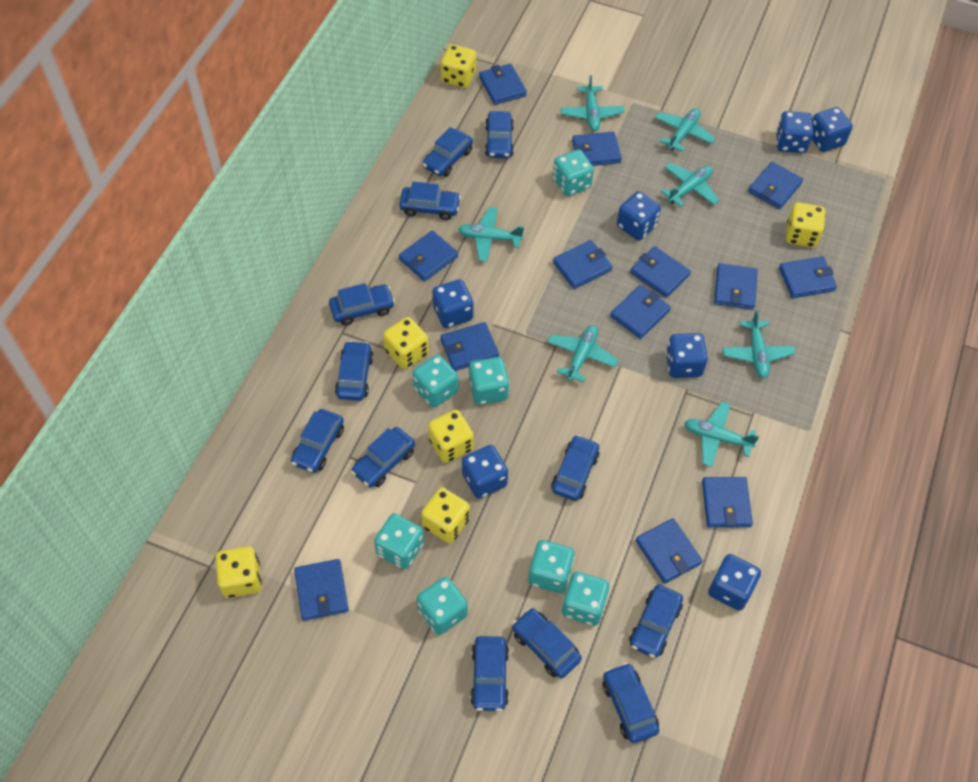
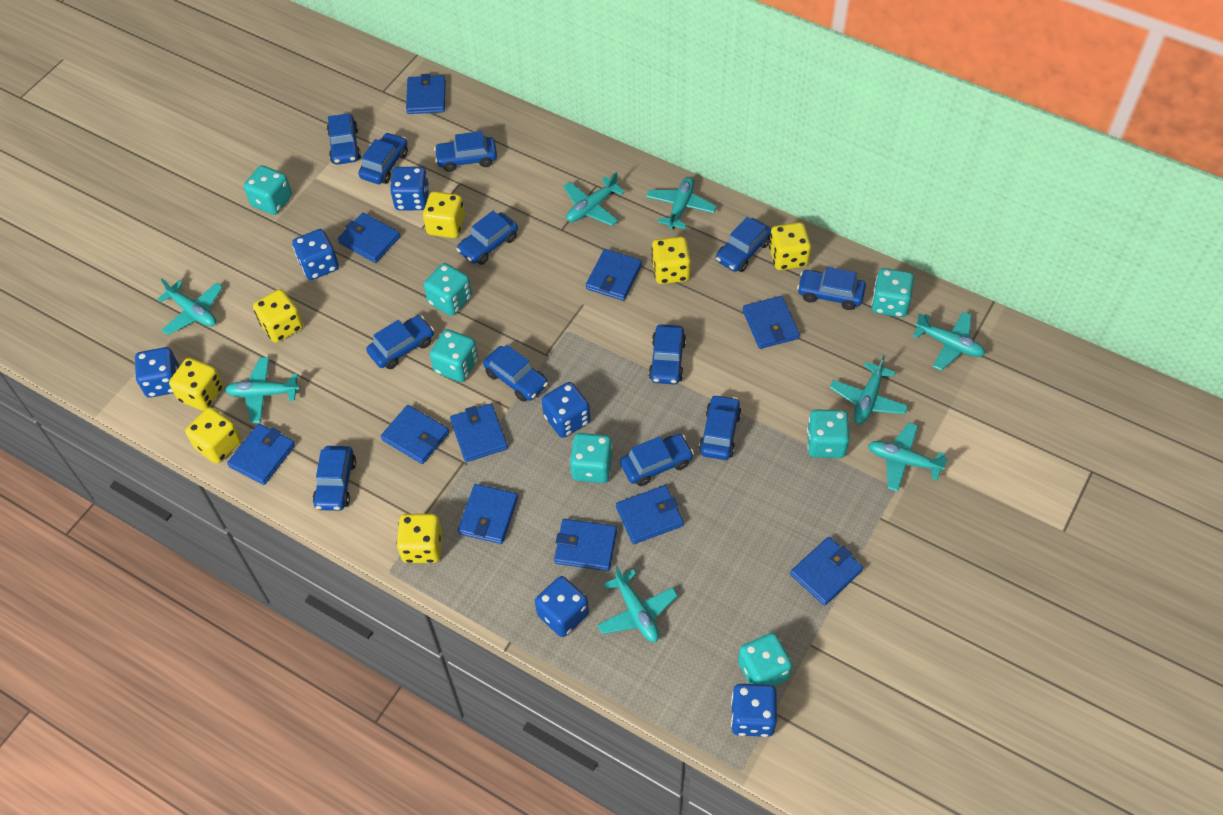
blue dice: [432,279,474,328] [462,445,508,499] [617,191,661,240] [666,333,708,378] [708,554,761,611] [776,111,813,153] [812,107,853,152] = 7 -> [135,347,180,398] [292,229,339,280] [390,167,430,210] [535,576,589,637] [542,382,590,438] [731,684,777,737] = 6
blue wallet: [294,559,349,621] [399,230,458,281] [440,322,499,371] [479,64,527,105] [553,240,613,289] [572,132,622,166] [610,285,671,339] [630,246,691,298] [635,518,702,584] [702,477,753,528] [714,263,758,310] [748,162,803,209] [779,256,837,298] = 13 -> [227,424,295,485] [338,213,400,263] [381,405,449,464] [406,74,446,114] [450,404,508,462] [458,484,518,544] [554,519,617,571] [586,249,642,301] [616,485,684,544] [743,296,800,349] [790,537,863,606] = 11
turquoise plane: [458,207,524,262] [548,325,618,382] [561,75,624,131] [655,108,716,152] [661,163,719,207] [684,402,759,467] [722,310,796,378] = 7 -> [157,279,223,335] [225,357,300,423] [563,172,625,226] [597,566,678,642] [646,177,717,229] [830,355,908,424] [868,423,948,492] [913,312,985,371] = 8
yellow dice: [215,546,262,598] [383,317,429,369] [421,488,470,543] [428,410,474,463] [441,44,476,88] [786,202,826,248] = 6 -> [169,358,223,411] [185,407,241,464] [253,289,303,343] [397,514,443,563] [423,191,465,238] [652,237,691,284] [769,222,811,270] = 7

